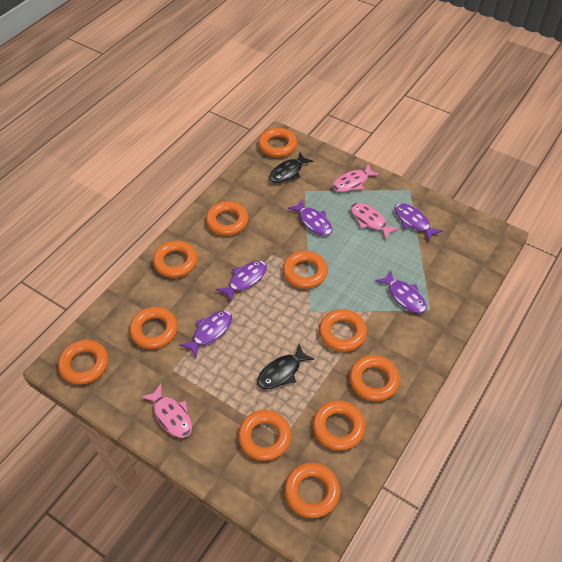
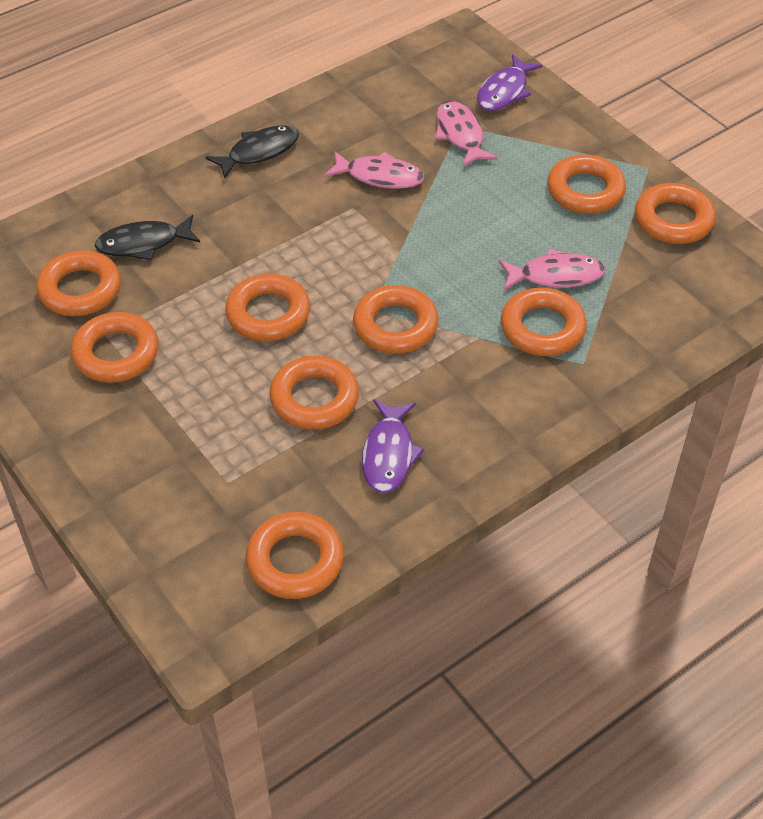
orange ring: [58,340,108,385] [129,307,178,349] [153,241,198,278] [206,201,248,236] [238,410,291,461] [258,128,297,157] [283,251,328,289] [284,463,340,518] [313,400,365,451] [319,309,367,352] [349,355,400,401] = 11 -> [36,250,121,316] [71,312,158,383] [225,274,310,341] [245,512,344,599] [269,356,359,429] [353,285,439,354] [501,288,587,356] [547,154,626,214] [635,183,716,244] = 9
purple fish: [179,311,232,358] [216,261,267,302] [287,199,332,236] [375,270,426,313] [395,203,443,241] = 5 -> [362,399,424,493] [477,54,543,111] = 2

